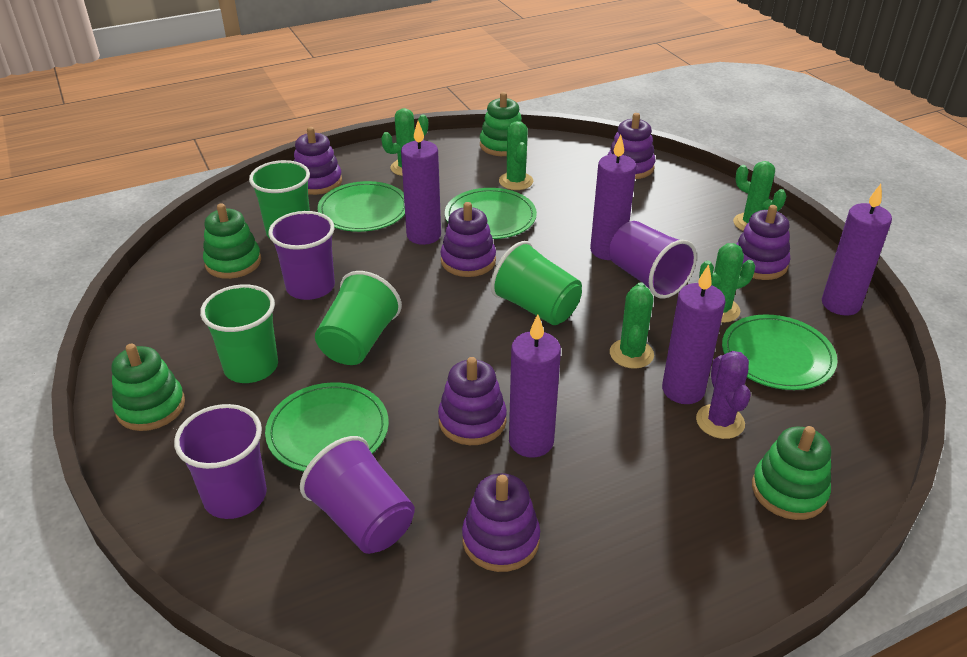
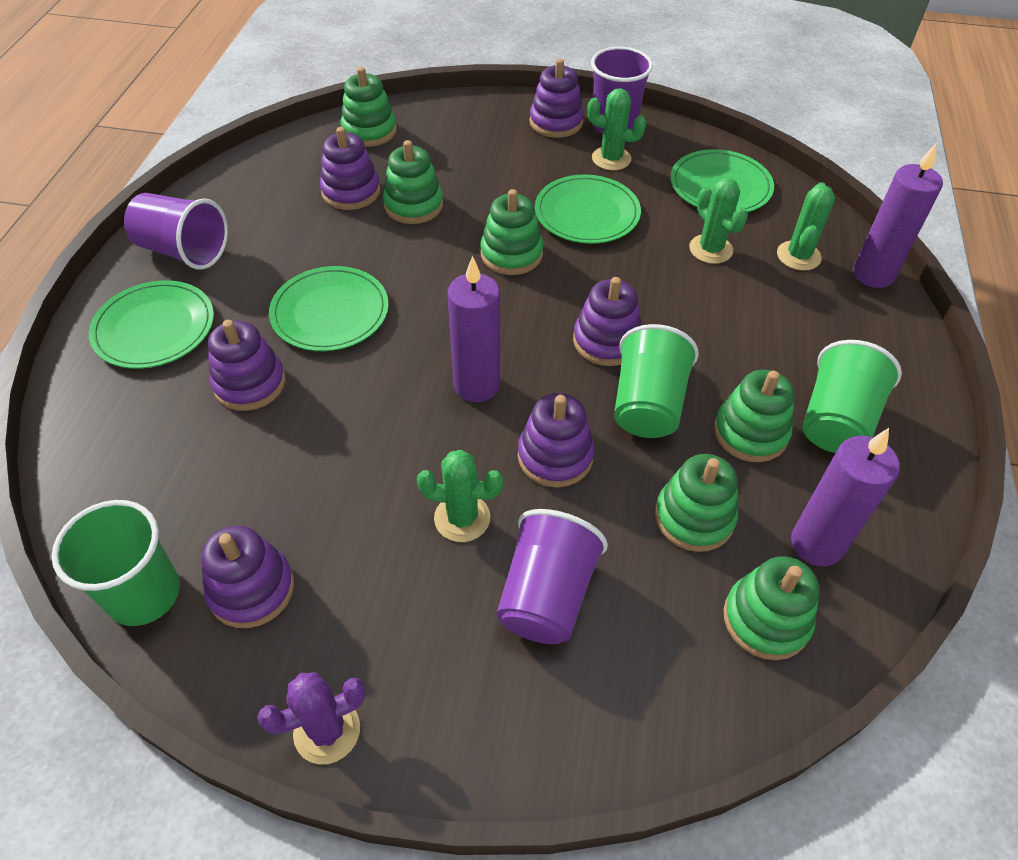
green cactus: [381,108,428,176] [499,121,533,190] [610,282,654,369] [699,243,755,323] [733,161,786,231] = 5 -> [417,450,504,542] [587,88,646,170] [689,178,748,264] [777,182,835,271] = 4
green cup: [200,284,278,383] [249,160,310,238] [315,271,402,365] [491,241,582,325] = 4 -> [52,500,180,626] [614,324,699,438] [803,340,902,453] = 3
green stacking toy: [112,344,185,431] [203,203,261,279] [480,92,522,156] [752,426,831,520] = 4 -> [341,67,397,147] [383,140,443,224] [480,189,543,275] [655,454,738,552] [714,370,794,462] [724,556,820,660] = 6
purple candle: [401,121,441,245] [509,314,561,458] [590,134,636,260] [662,264,726,404] [822,184,892,316] = 5 -> [447,256,500,402] [791,428,900,566] [853,144,943,288] = 3
purple cup: [174,404,267,519] [268,211,335,300] [300,436,415,554] [609,221,697,299] = 4 -> [124,193,228,270] [497,509,608,644] [591,47,653,133] = 3

